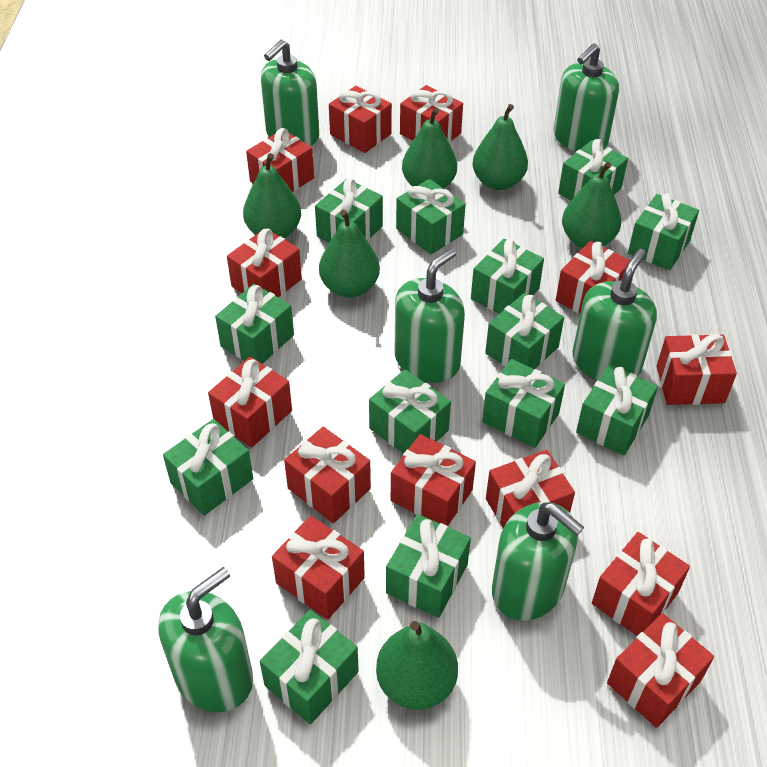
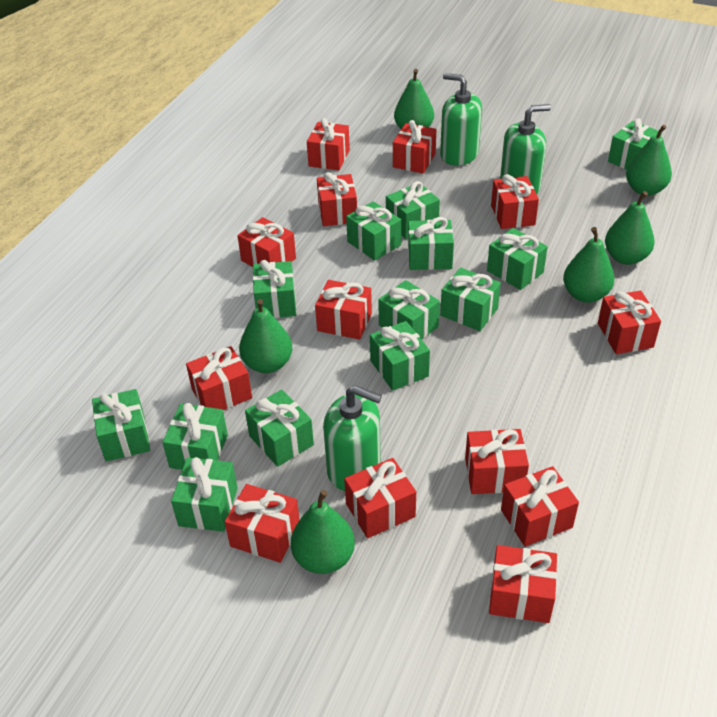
green soap dispenser: [158,567,253,712] [261,40,319,146] [395,248,465,383] [492,502,584,621] [554,43,619,151] [573,249,657,381] = 6 -> [323,385,382,491] [440,73,482,166] [500,104,551,194] = 3

